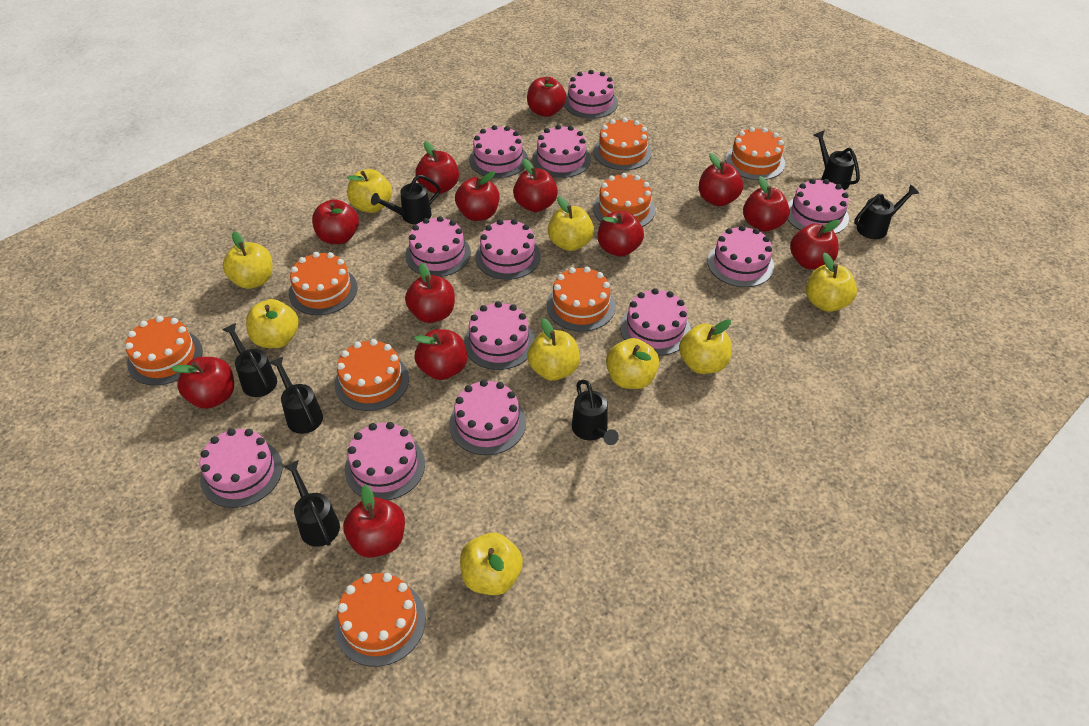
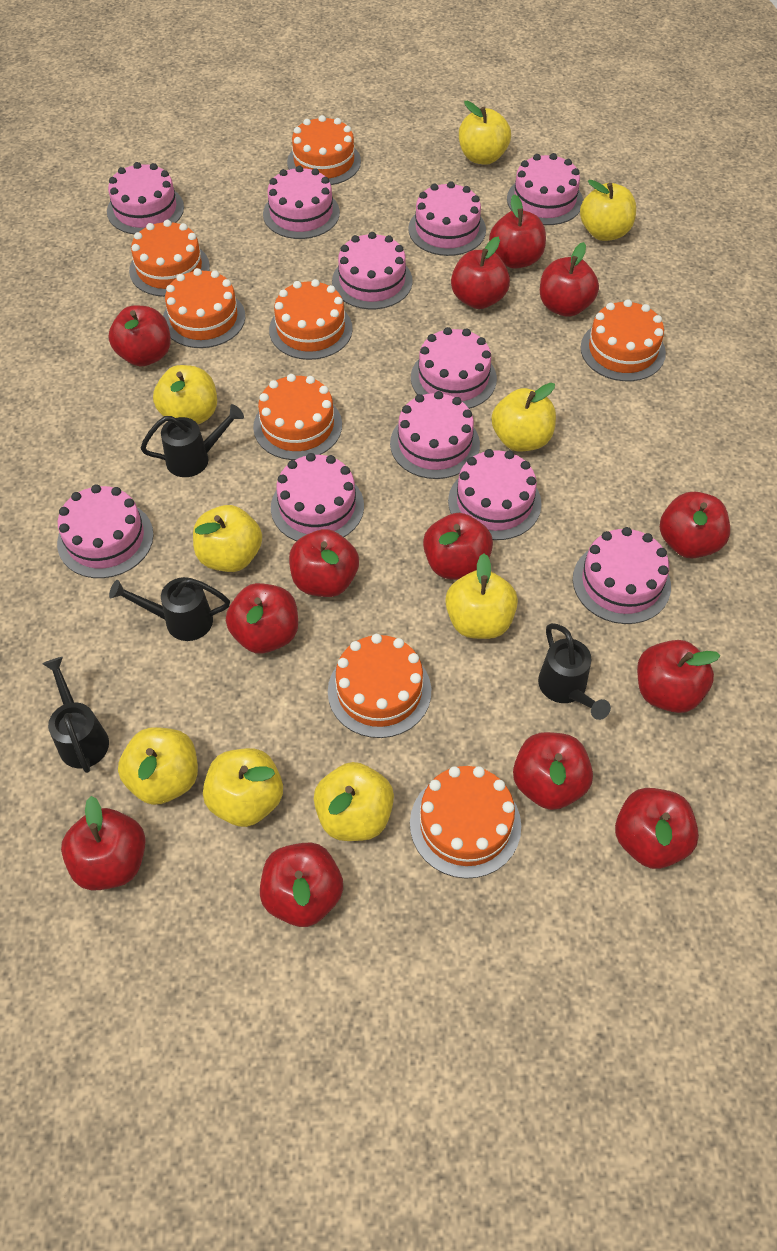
black watering can: [223,323,277,397] [269,357,323,434] [284,460,340,547] [371,175,441,224] [572,380,619,445] [814,130,860,190] [854,185,919,239] = 7 -> [42,657,109,773] [109,577,230,641] [141,404,244,477] [538,623,611,720] = 4
pink cake: [200,428,283,508] [345,422,425,500] [405,216,471,277] [449,380,526,455] [464,301,535,370] [469,125,528,178] [475,219,541,280] [532,125,591,178] [564,70,618,119] [620,288,691,356] [707,225,774,287] [787,179,849,234] = 12 -> [57,484,154,578] [107,162,184,234] [263,166,340,239] [271,453,364,541] [332,232,413,309] [390,391,480,479] [408,181,486,256] [411,327,497,409] [448,449,542,540] [507,153,583,225] [573,527,671,624] = 11

